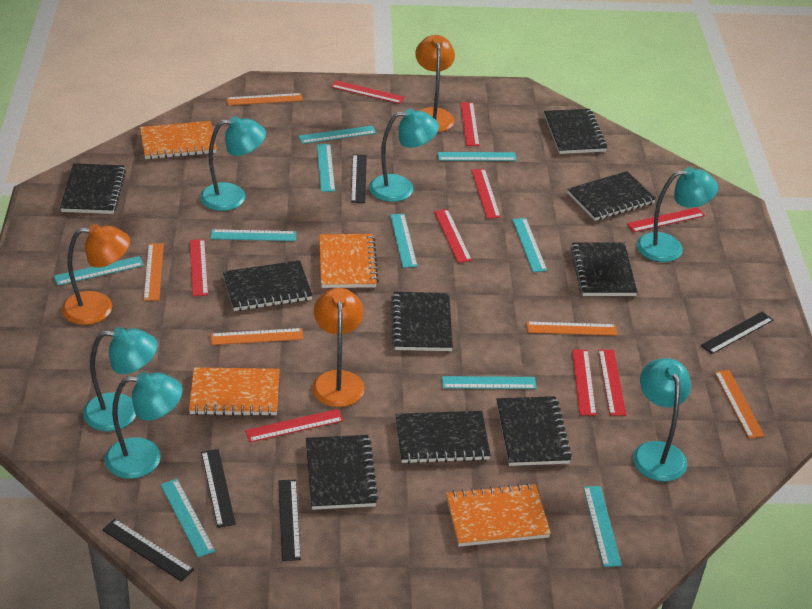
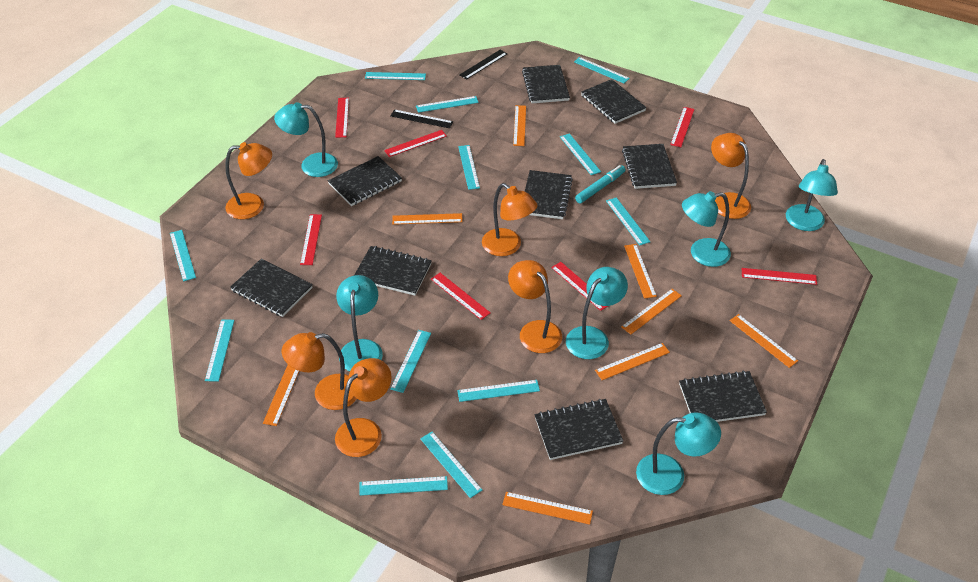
black ruler: [102,519,194,582] [201,449,236,528] [278,480,301,561] [351,154,367,203] [701,312,773,354] = 5 -> [391,109,453,128] [460,50,508,80] = 2
orange lamp: [62,224,130,325] [312,288,364,407] [415,35,455,132] = 3 -> [225,142,272,219] [282,332,357,410] [335,358,392,457] [482,183,537,256] [508,260,562,353] [711,133,751,219] = 6
orange notebook: [140,121,217,159] [189,367,280,416] [319,234,379,288] [446,483,551,547] = 4 -> none = 0
orange ruler: [144,243,164,301] [211,328,304,345] [227,93,303,105] [527,322,617,336] [714,370,764,438] = 5 -> [263,365,299,426] [392,213,463,225] [502,492,593,525] [513,105,526,146] [595,343,670,380] [621,289,682,334] [624,244,657,299] [729,314,798,368] = 8
red ruler: [190,239,208,296] [245,409,344,442] [331,80,405,104] [434,209,472,263] [460,102,480,146] [471,169,501,219] [572,349,596,416] [598,350,627,416] [627,207,705,232] = 9 -> [300,214,322,265] [335,98,349,138] [384,130,447,157] [431,273,491,320] [551,262,608,311] [670,107,695,147] [742,268,817,285] = 7
turquoise marker: none = 0 -> [575,165,626,203] = 1
turquoise ruler: [54,256,144,286] [160,479,215,558] [211,229,296,241] [299,125,376,144] [317,144,335,192] [390,214,418,268] [438,152,517,161] [442,376,537,389] [512,218,547,272] [583,486,622,567] = 10 -> [170,230,196,282] [205,319,235,382] [359,476,448,496] [365,72,426,80] [390,330,431,393] [416,96,479,113] [420,432,482,498] [457,380,540,402] [458,145,480,190] [560,133,601,175] [574,57,630,83] [606,197,651,245] = 12

